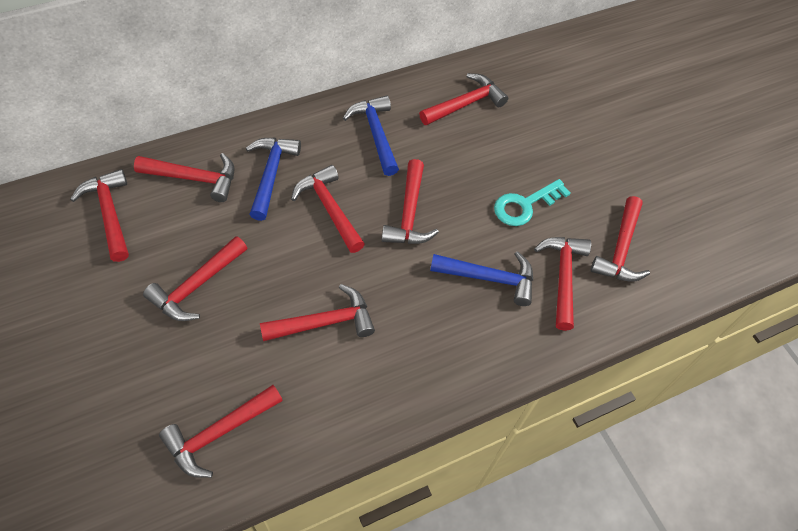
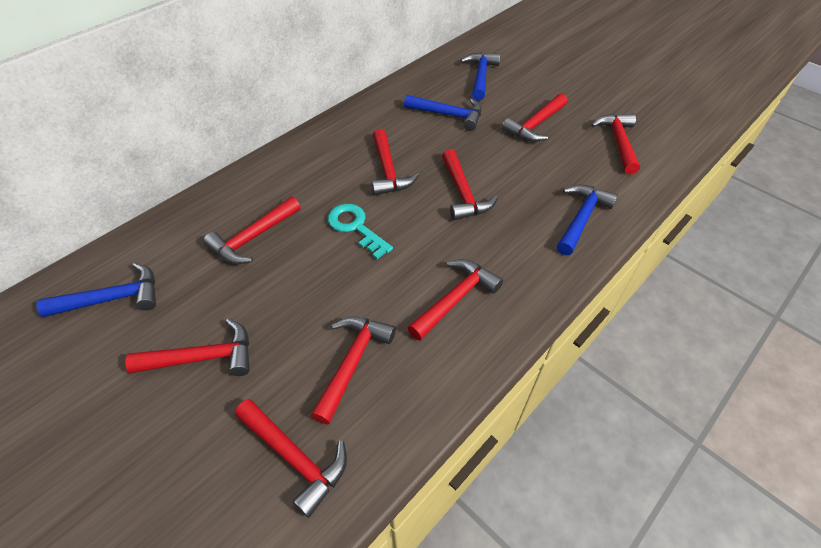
blue hammer: [246,138,301,221] [343,95,399,176] [430,251,533,306] = 3 -> [36,263,156,317] [404,95,482,131] [460,52,501,101] [557,185,618,255] = 4
red hammer: [70,169,129,262] [134,153,235,202] [143,236,247,321] [159,385,283,478] [260,284,375,341] [291,165,365,253] [382,159,439,244] [419,73,508,125] [534,237,591,331] [591,196,650,281] = 10 -> [125,319,250,376] [203,197,301,264] [235,399,347,518] [311,316,396,425] [371,129,419,195] [408,259,503,341] [442,149,498,220] [502,93,567,142] [591,113,640,174] = 9

